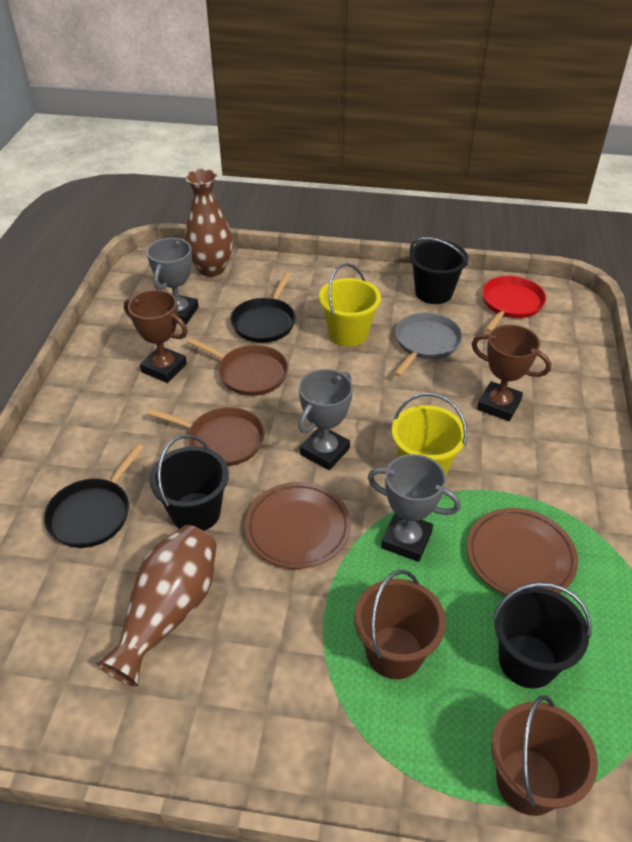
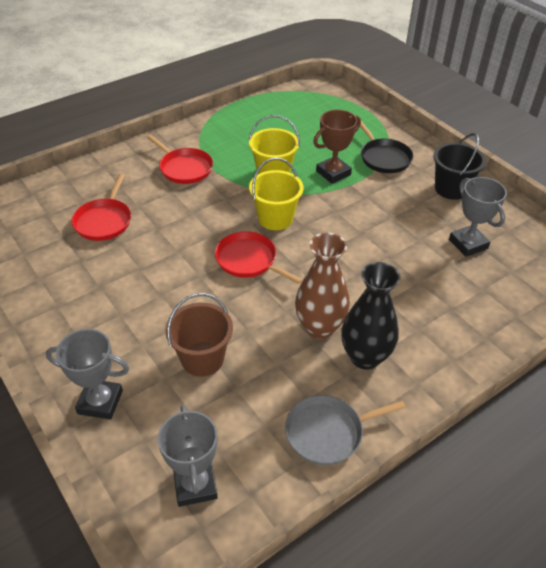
black bucket: [150,435,229,531] [409,238,468,304] [493,582,592,688] = 3 -> [433,133,486,200] = 1
black pan: [44,444,144,548] [230,273,296,343] = 2 -> [360,121,413,173] = 1
black vase: none = 0 -> [341,262,400,370] = 1
brown bucket: [354,570,446,679] [491,695,598,816] = 2 -> [165,293,233,377] = 1
brown pan: [148,407,265,466] [187,338,288,396] = 2 -> none = 0
brown plate: [245,482,351,569] [467,508,578,595] = 2 -> none = 0
brown trophy: [124,290,188,383] [472,325,551,421] = 2 -> [313,110,361,184] = 1
brown vase: [96,525,217,687] [185,169,233,277] = 2 -> [295,233,350,339] = 1
red pan: [482,276,546,332] = 1 -> [71,174,131,241] [147,135,213,184] [215,231,303,284] = 3

